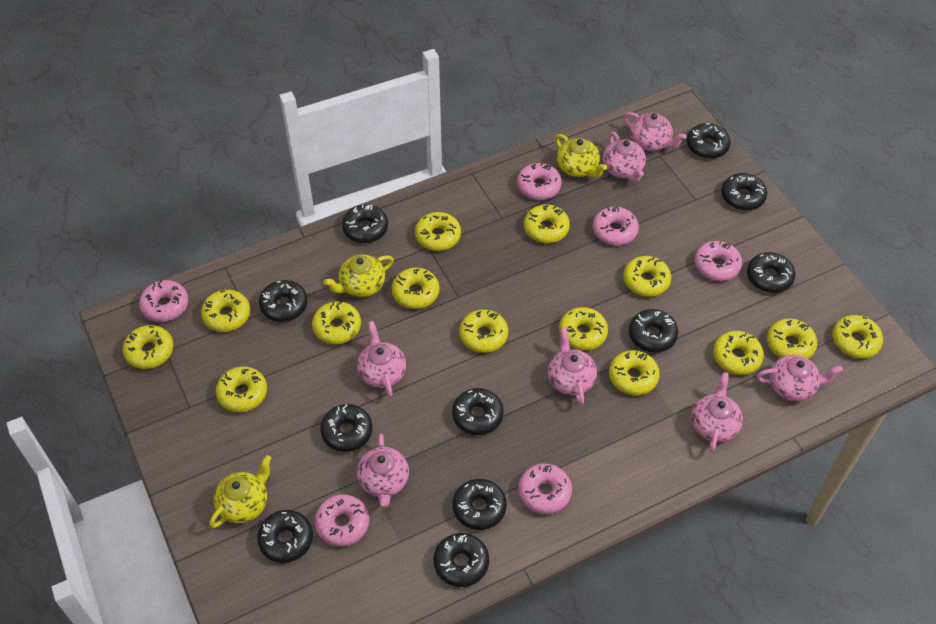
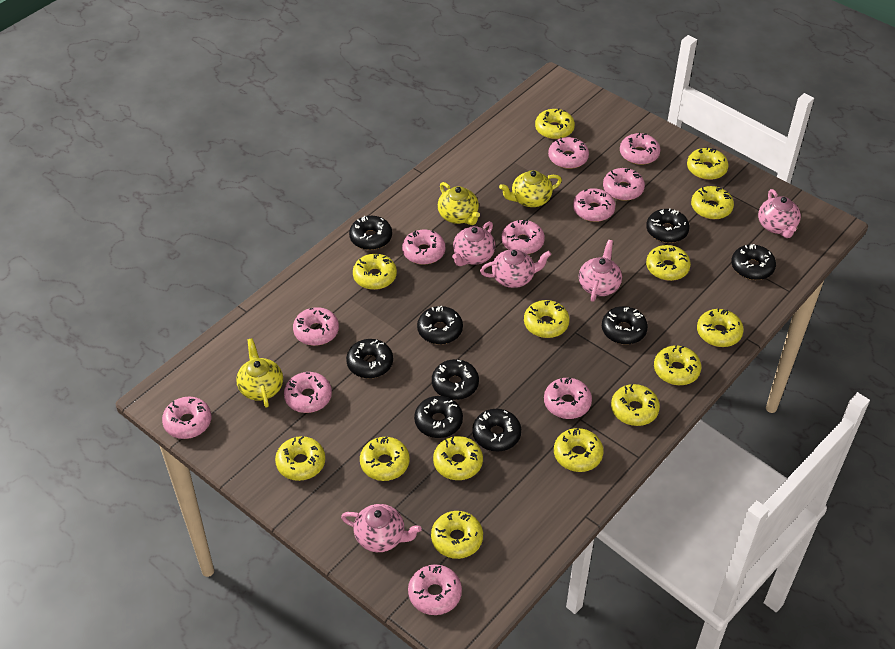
black donut: [257,510,313,563] [259,280,308,322] [320,404,372,452] [342,204,388,243] [433,533,489,587] [452,388,504,435] [453,479,507,530] [629,309,678,352] [686,123,731,159] [721,173,767,211] [747,252,795,293] = 11 -> [346,339,393,378] [349,216,392,250] [414,396,463,438] [417,306,463,344] [432,359,479,400] [472,409,521,452] [602,306,648,345] [646,208,690,243] [731,244,776,280] = 9
pink donut: [139,280,188,322] [314,494,369,547] [517,163,562,200] [518,464,572,514] [592,206,639,245] [694,241,742,281] = 6 -> [162,397,211,439] [284,372,332,413] [293,307,339,346] [402,230,445,265] [408,564,462,615] [502,220,545,254] [544,377,592,419] [548,137,589,169] [573,188,615,222] [603,168,645,201] [620,133,661,165] = 11
pink teapot: [357,321,406,397] [357,434,409,507] [548,327,597,405] [602,132,646,182] [623,112,687,151] [691,372,743,452] [757,355,843,401] = 7 -> [341,504,422,552] [452,221,495,266] [480,249,551,288] [579,240,622,302] [758,189,801,238] = 5

